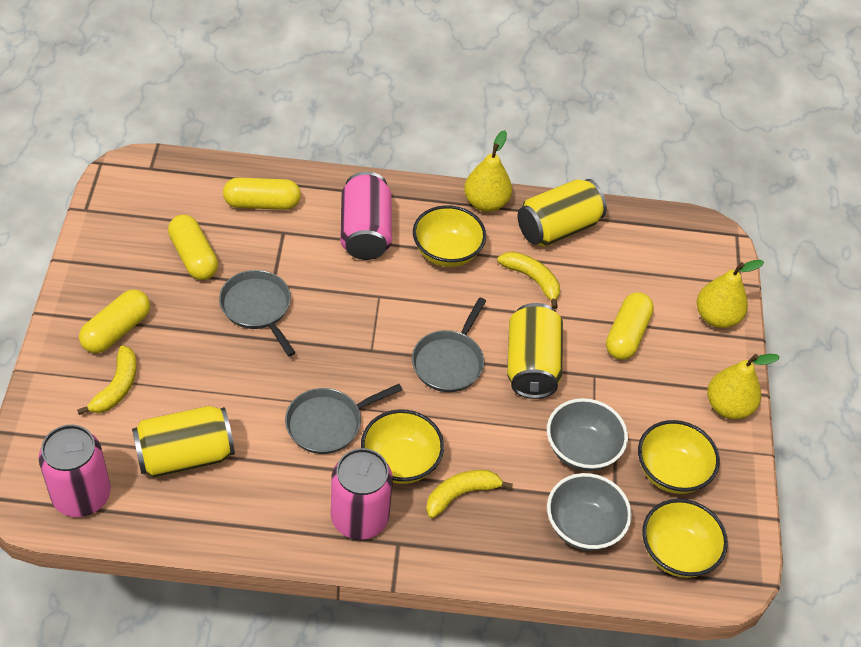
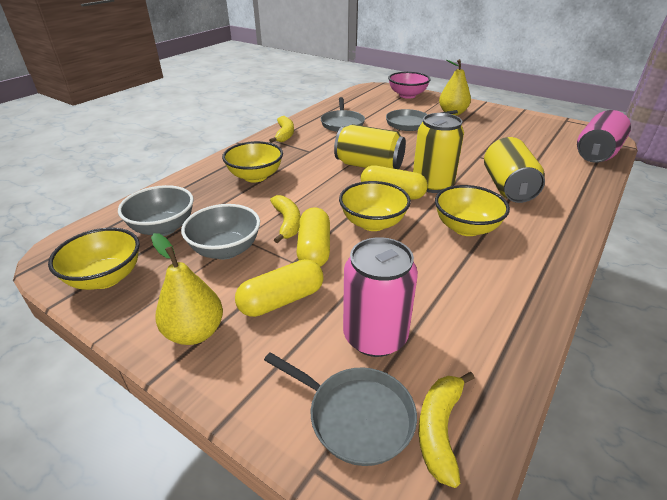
pink bowl: none = 0 -> [388,72,431,99] = 1
pink can: [38,425,111,517] [331,448,393,540] [340,172,392,260] = 3 -> [343,237,418,357] [577,110,631,163] = 2
yellow capsule: [79,289,150,353] [168,215,218,280] [223,178,301,210] [606,292,654,360] = 4 -> [235,259,323,317] [297,207,330,267] [361,165,428,200] = 3
yellow pear: [464,130,512,212] [697,260,764,328] [707,354,780,419] = 3 -> [151,233,223,345] [439,59,471,116] = 2

